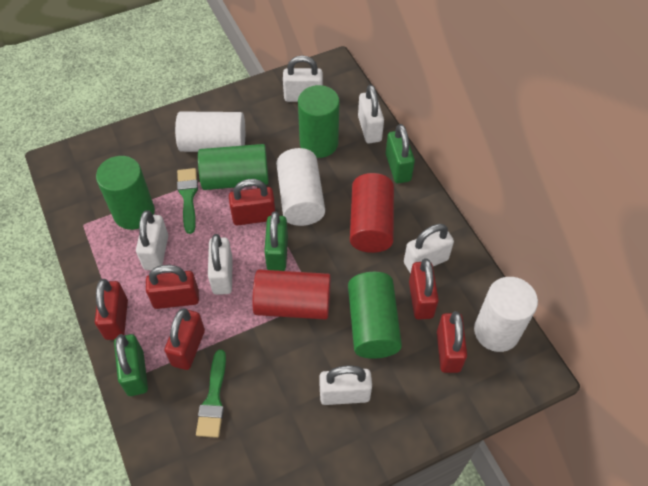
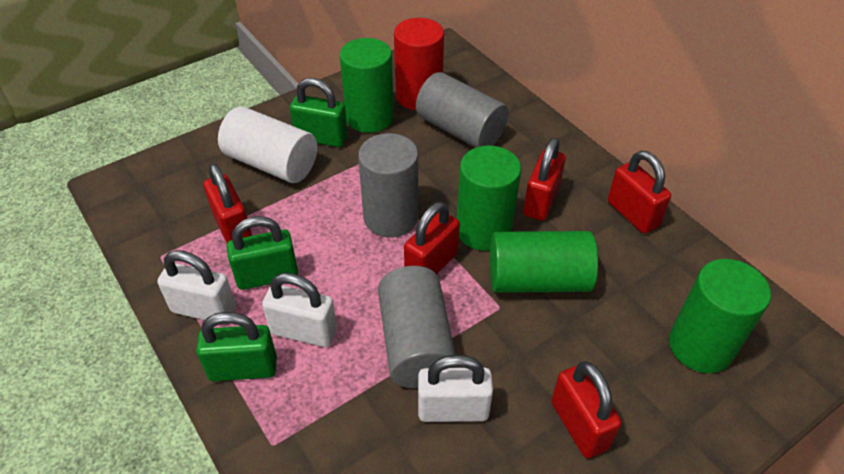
green brush: [177,168,198,234] [196,350,226,438] = 2 -> none = 0
grey cylinder: none = 0 -> [358,133,418,237] [378,266,457,388] [416,72,509,148] = 3
red cylinder: [252,270,331,320] [350,173,394,253] = 2 -> [394,18,444,110] = 1
red padlock: [95,279,128,340] [146,265,199,309] [164,308,205,370] [229,179,275,226] [409,258,439,320] [437,311,467,373] = 6 -> [203,164,252,243] [404,202,460,274] [523,137,566,221] [551,361,621,458] [608,151,671,234] = 5
white cylinder: [175,111,245,152] [276,148,325,226] [474,277,538,352] = 3 -> [218,107,317,183] = 1
white padlock: [136,210,168,270] [208,234,233,295] [283,55,323,102] [319,366,372,405] [358,85,384,143] [404,224,454,273] = 6 -> [157,250,236,324] [262,273,337,347] [418,355,493,422] = 3

